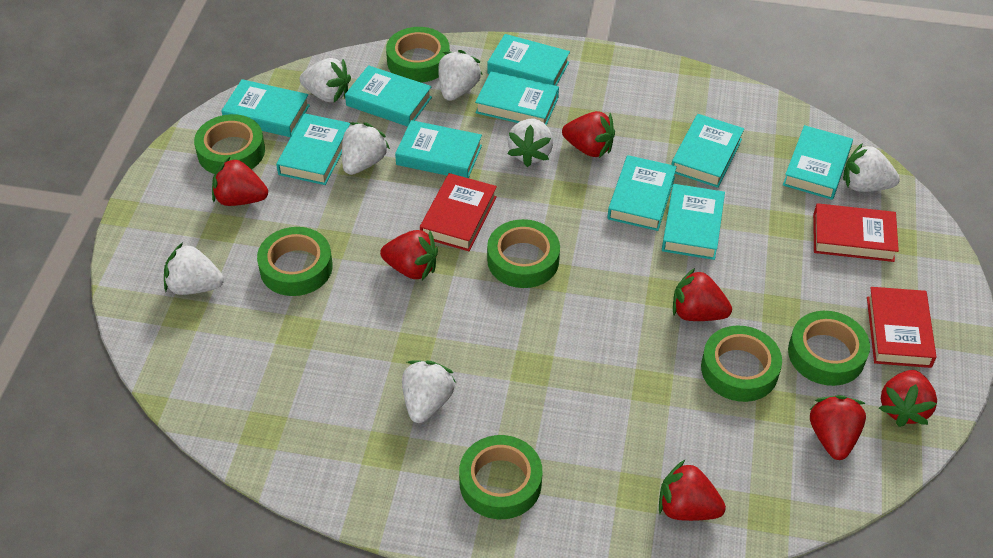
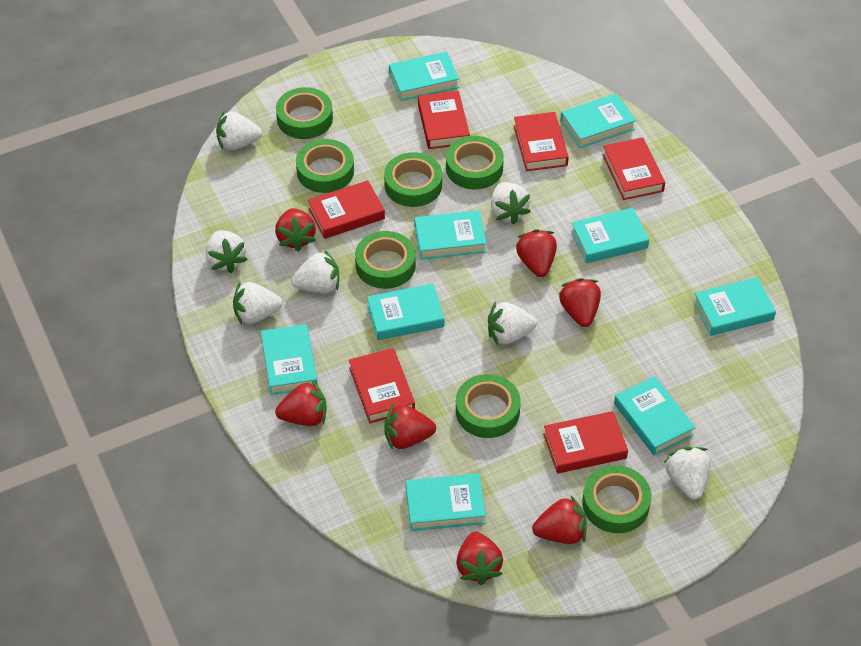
red book: [420,173,497,251] [813,203,899,262] [867,287,937,368] = 3 -> [308,180,385,239] [349,348,415,423] [418,91,470,149] [514,112,569,171] [543,411,628,473] [602,137,665,200] = 6
turquoise book: [221,79,310,137] [276,113,350,185] [345,65,432,127] [395,120,482,178] [475,71,559,125] [487,34,570,86] [607,155,677,231] [662,184,725,260] [671,114,744,188] [783,125,853,200] = 10 -> [261,324,318,395] [367,284,445,340] [389,52,459,101] [406,473,486,531] [415,210,487,260] [561,94,636,148] [571,208,649,263] [614,376,696,456] [693,277,776,336] = 9

